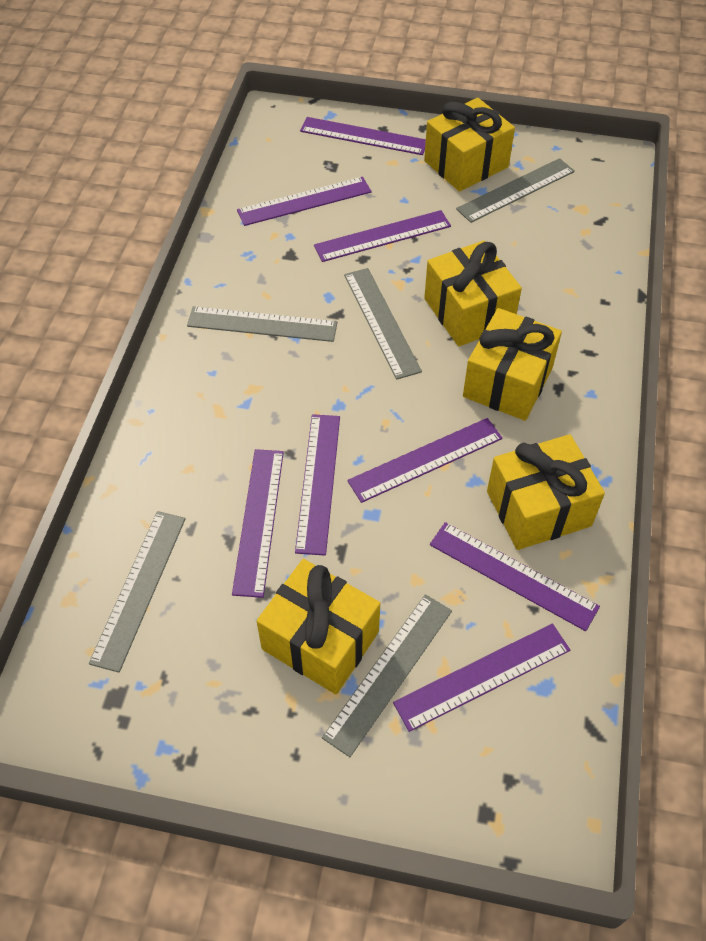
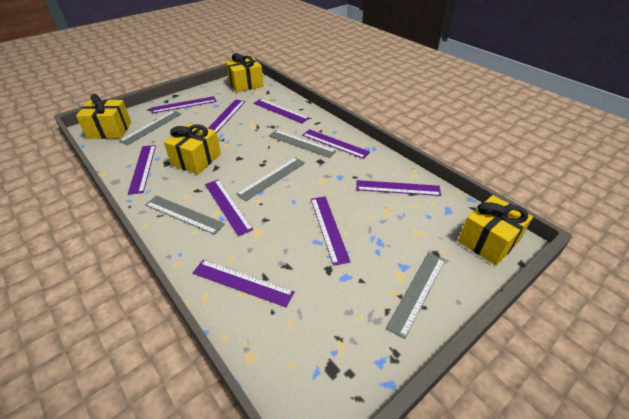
purple ruler: [232,449,284,598] [237,177,372,226] [295,414,340,555] [300,117,426,155] [314,210,451,262] [347,418,503,503] [393,623,570,732] [430,522,600,631] = 8 -> [128,145,156,195] [151,96,217,114] [193,260,294,307] [205,179,254,236] [208,100,245,133] [253,99,309,123] [302,129,370,159] [311,197,350,266] [356,180,441,196] = 9
yellow gift: [257,559,380,694] [424,98,515,192] [424,240,522,346] [463,308,562,421] [487,434,605,550] = 5 -> [76,94,131,139] [164,123,221,174] [226,53,264,92] [458,195,533,266] = 4

